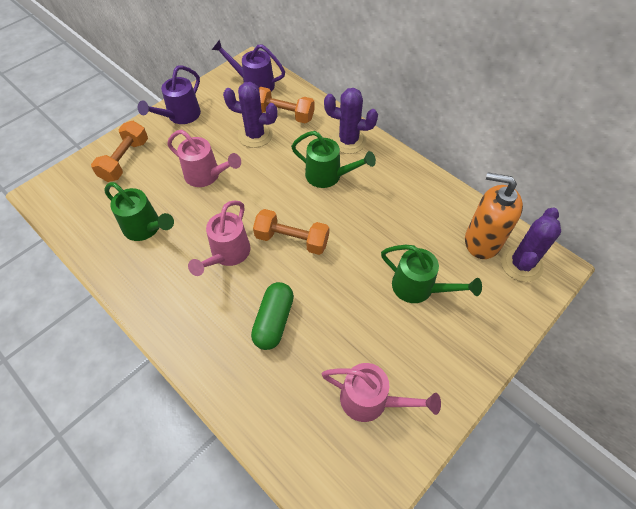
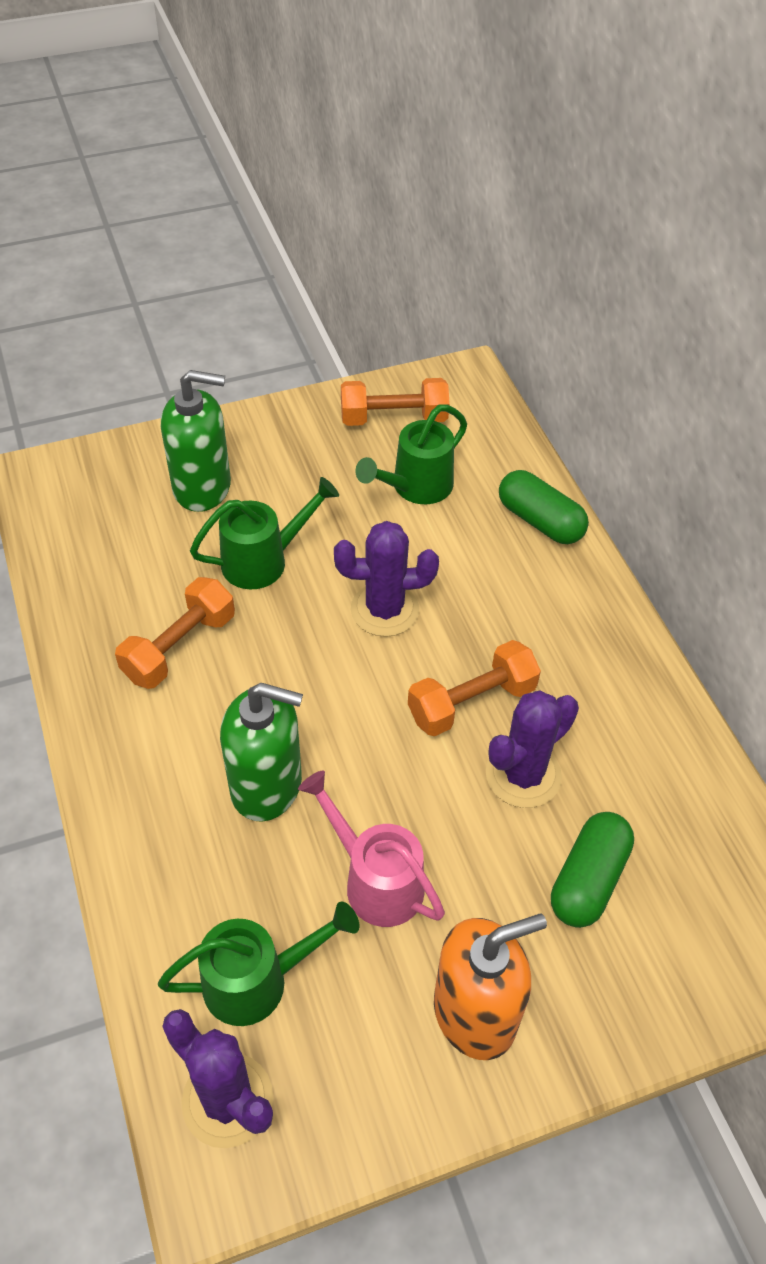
green capsule: [251,282,294,350] = 1 -> [499,470,589,544] [551,812,634,928] = 2
green soap dispenser: none = 0 -> [161,370,231,512] [220,683,303,822] = 2
pink watering can: [167,130,241,187] [188,200,251,276] [322,363,441,422] = 3 -> [298,770,445,927] = 1
purple watering can: [138,65,201,124] [212,39,285,92] = 2 -> none = 0

